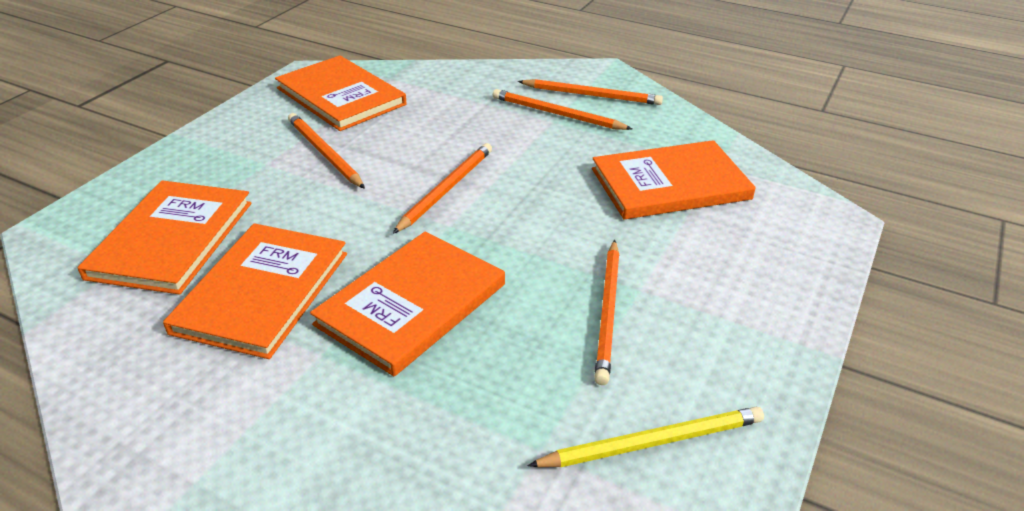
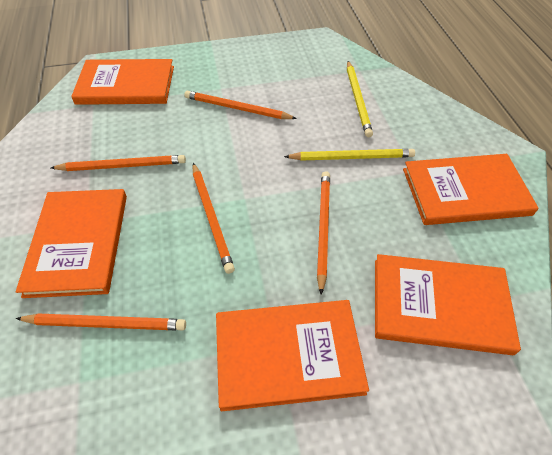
yellow pencil: [527,407,764,467] = 1 -> [284,149,415,161] [347,61,373,137] = 2

